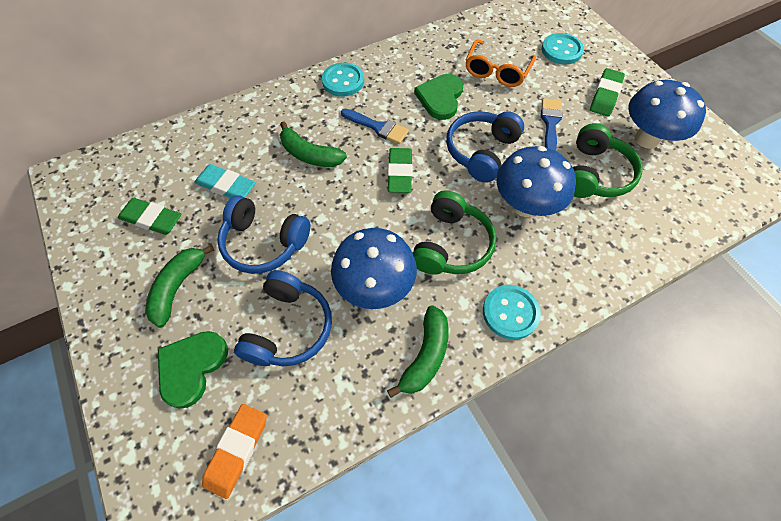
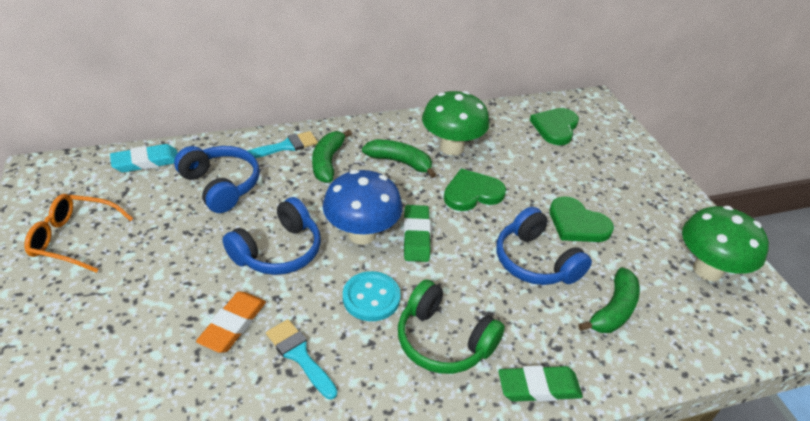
blue brush: [341,109,409,144] [541,99,562,151] = 2 -> none = 0
blue mushroom: [331,228,417,309] [497,146,576,217] [628,80,706,149] = 3 -> [323,170,403,245] = 1
green eraser: [118,198,181,235] [388,148,413,193] [590,68,625,117] = 3 -> [403,205,431,262] [498,365,583,402] = 2
green headphones: [413,191,497,275] [573,123,643,198] = 2 -> [398,280,505,374] = 1
green heart: [158,331,228,409] [414,74,463,120] = 2 -> [444,169,506,211] [530,108,579,145] [550,196,614,242] = 3
green mushroom: none = 0 -> [422,91,489,155] [682,206,769,281] = 2
turquoise brush: none = 0 -> [248,131,318,158] [266,319,337,399] = 2
turquoise button: [322,63,364,96] [483,285,541,340] [542,33,584,64] = 3 -> [343,271,401,321] = 1

